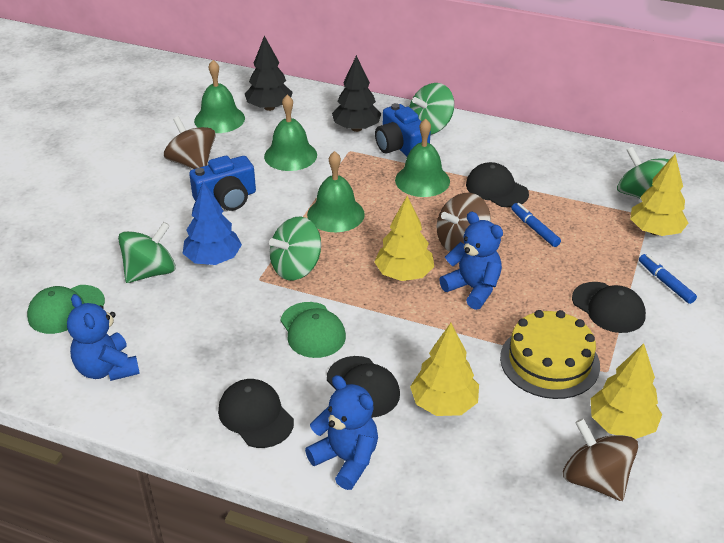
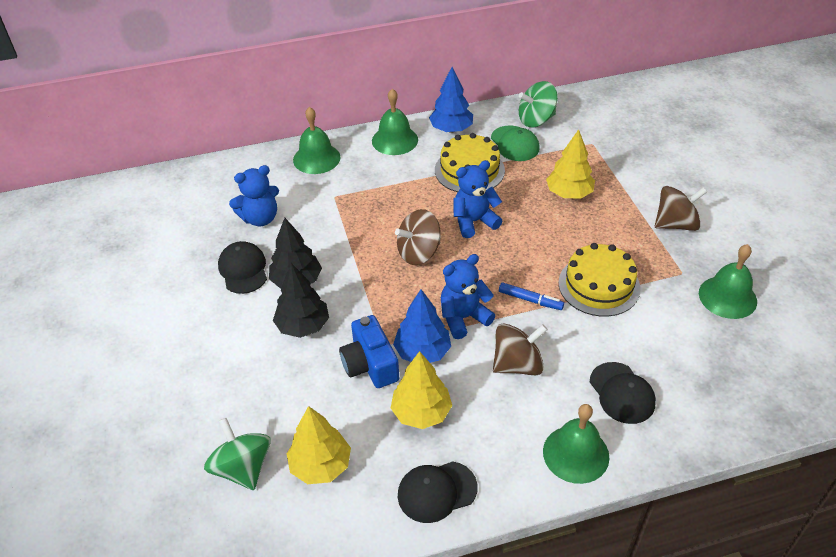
black cap: [218,379,294,448] [327,356,400,418] [466,162,529,207] [572,282,646,333] = 4 -> [218,241,267,294] [398,461,477,523] [590,362,656,424] = 3
blue camera: [189,156,256,211] [375,103,431,156] = 2 -> [339,315,399,388] = 1
blue marker: [511,203,561,247] [639,254,697,304] = 2 -> [499,282,564,310] = 1
blue tree: [183,181,242,265] = 1 -> [393,289,451,363] [429,67,473,133] = 2
green cap: [27,285,105,334] [280,302,346,358] = 2 -> [491,125,540,161] = 1
green spinning top: [118,222,176,283] [269,217,321,280] [409,83,454,135] [617,147,669,199] = 4 -> [204,418,271,490] [519,81,558,127] = 2
yellow cake: [500,310,600,399] = 1 -> [435,133,505,192] [558,243,640,316] = 2
yellow tree: [374,196,434,281] [410,323,479,416] [590,343,662,439] [630,154,688,236] = 4 -> [287,406,351,484] [391,351,452,429] [546,129,595,199] = 3

